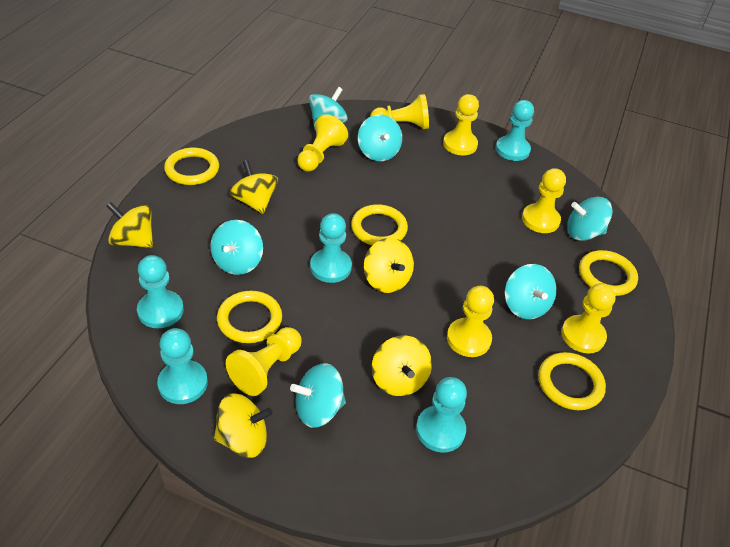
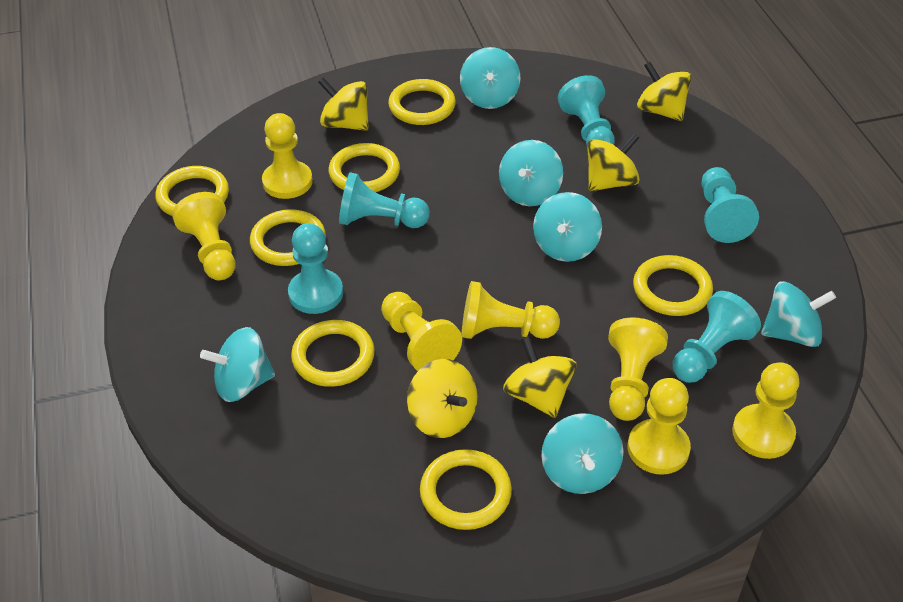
yellow ring: [164,148,219,185] [217,291,282,343] [351,204,408,245] [538,352,606,410] [579,250,638,296] = 5 -> [155,166,229,216] [250,209,326,266] [291,320,375,387] [329,143,400,192] [388,79,456,125] [420,449,512,530] [633,255,713,316] = 7

